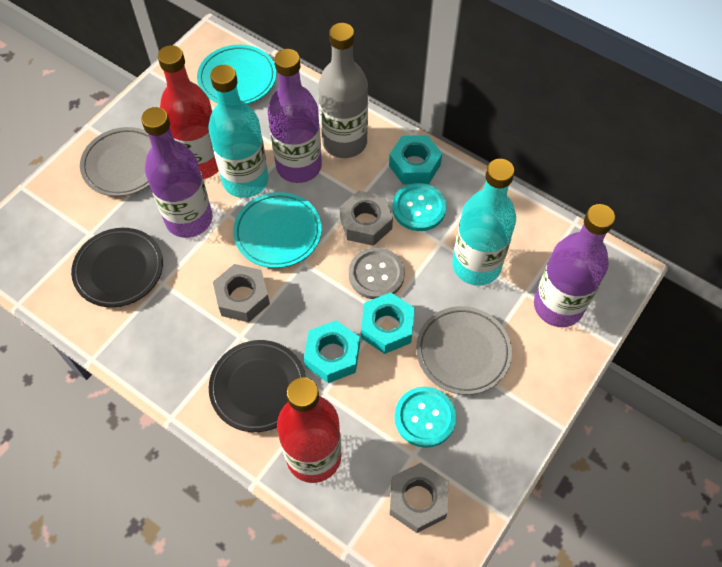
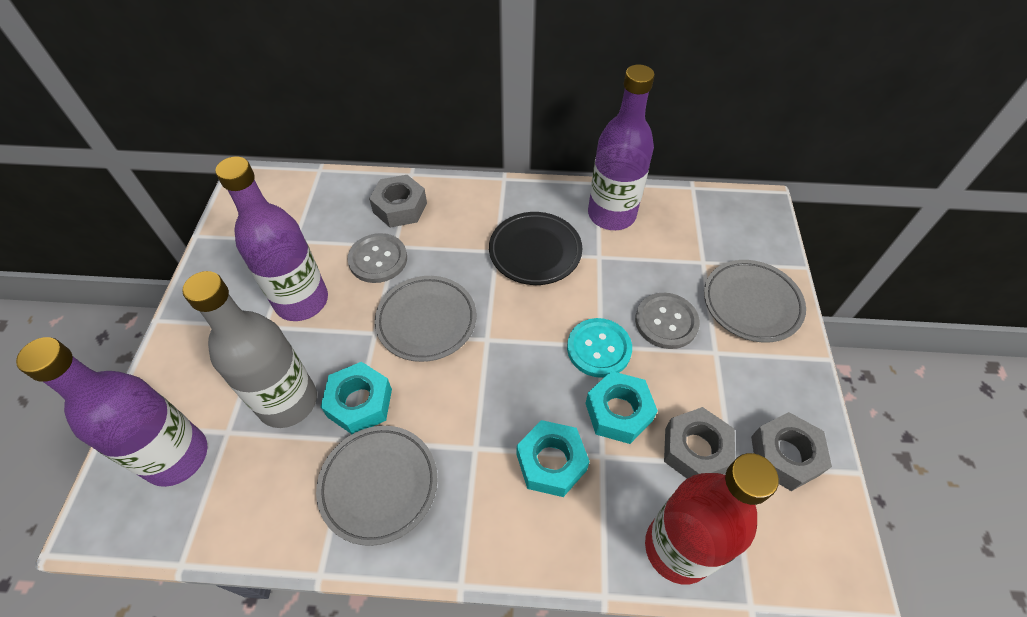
black plate: [71,228,163,307] [209,340,306,432] = 2 -> [489,212,582,285] = 1
grey button: [349,247,405,299] = 1 -> [347,233,407,283] [635,293,700,349] = 2
grey plate: [80,127,152,196] [416,306,512,395] = 2 -> [316,426,437,546] [375,276,476,362] [704,260,806,342] = 3
red bottle: [158,45,219,179] [277,377,342,483] = 2 -> [645,453,779,584] = 1
turquoise bottle: [208,65,269,198] [452,159,516,286] = 2 -> none = 0
turquoise button: [392,183,446,231] [394,387,456,448] = 2 -> [567,318,632,378] = 1
turquoise plate: [197,45,276,104] [233,192,322,268] = 2 -> none = 0

